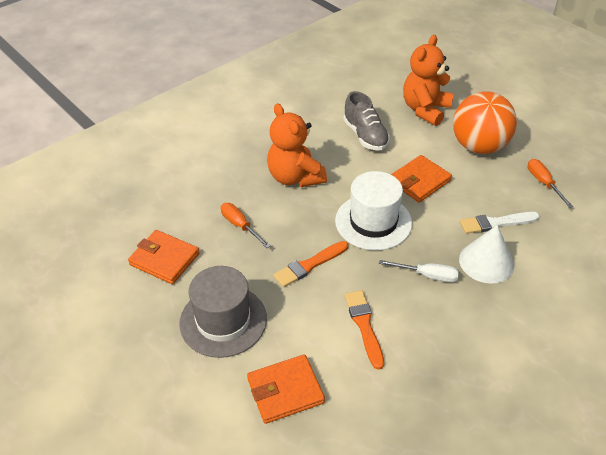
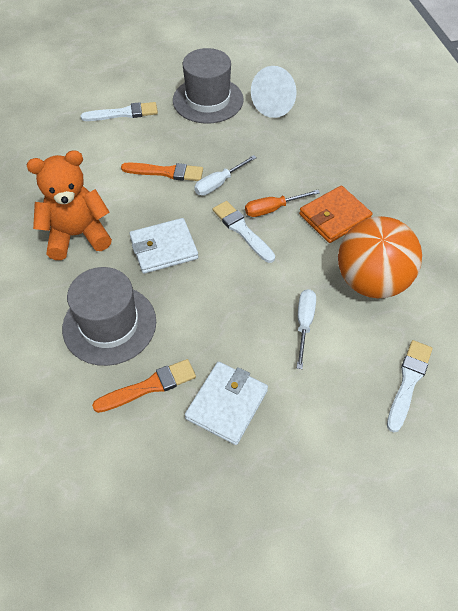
grey hat: [179,266,267,358] = 1 -> [62,267,156,366] [173,48,244,124] = 2
grey shoe: [343,91,390,150] = 1 -> none = 0
orange screwdriver: [221,203,270,248] [528,159,573,208] = 2 -> [245,190,320,217] = 1
orange teddy bear: [267,103,327,187] [403,35,454,126] = 2 -> [27,150,112,260] = 1
orange wallet: [128,230,199,284] [247,354,325,424] [391,155,452,203] = 3 -> [299,186,373,243] = 1
white brush: [460,212,540,234] = 1 -> [81,102,158,121] [213,201,275,263] [387,340,433,432] = 3
white hat: [335,171,412,250] = 1 -> none = 0
white screwdriver: [379,260,459,282] = 1 -> [194,155,257,196] [297,289,316,369] = 2
white wallet: none = 0 -> [130,218,198,274] [185,362,268,445] = 2

